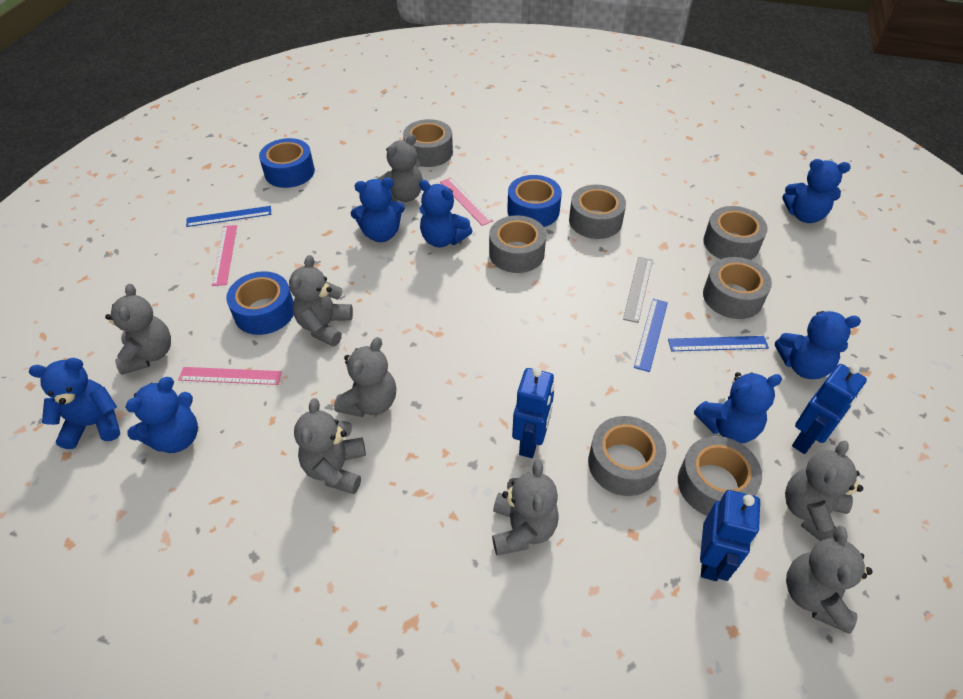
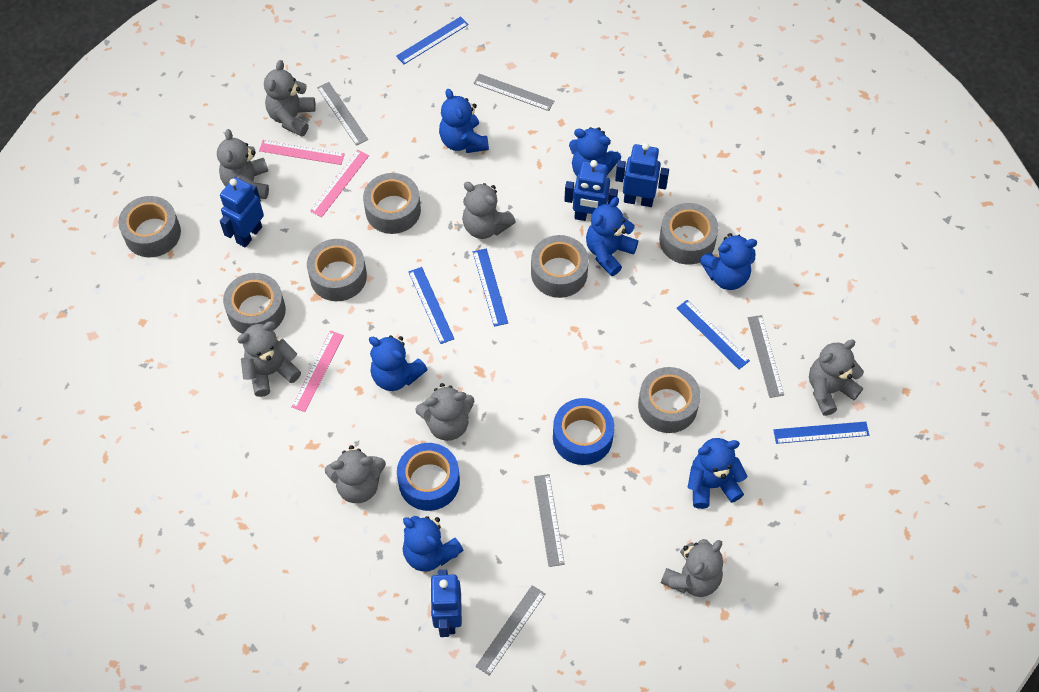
blue robot: [512,367,554,458] [700,490,760,581] [792,364,867,454] = 3 -> [220,177,264,248] [429,570,462,637] [564,160,618,221] [615,143,669,207] = 4
blue ruler: [186,206,271,227] [634,299,668,372] [668,336,769,351] = 3 -> [396,16,469,64] [408,267,454,344] [473,248,508,327] [677,300,750,369] [773,422,869,444] = 5
blue tape: [226,271,294,335] [259,138,315,188] [507,175,562,227] = 3 -> [397,443,460,511] [553,398,614,465] = 2
grey ruler: [623,257,653,323] = 1 -> [317,82,368,146] [473,74,554,111] [476,585,545,676] [534,474,565,567] [748,315,784,398] = 5

